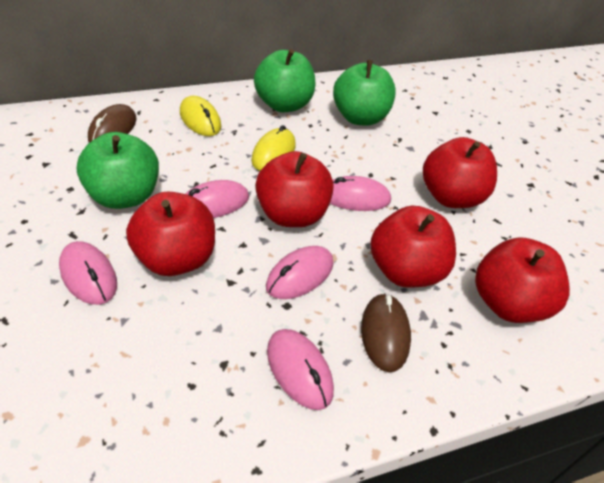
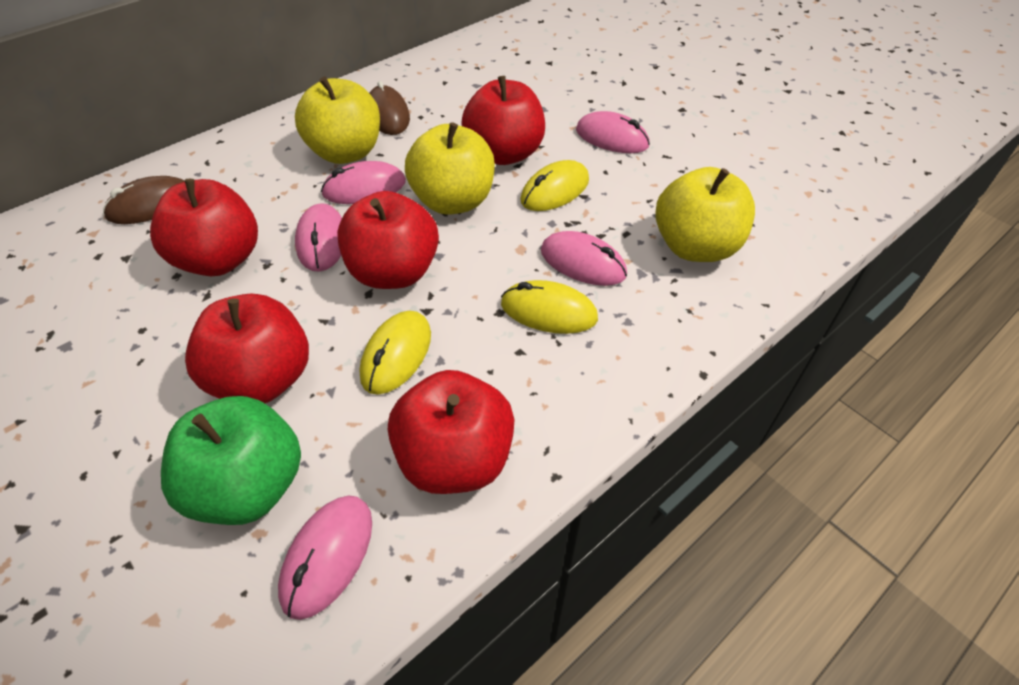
green apple: [77,132,159,209] [254,49,316,112] [333,60,396,125] = 3 -> [161,396,301,525] = 1
yellow apple: none = 0 -> [295,77,380,164] [405,122,495,215] [655,167,755,262] = 3
yellow mouse: [180,96,221,136] [251,125,296,171] = 2 -> [360,311,431,395] [501,280,598,334] [520,160,589,211] = 3

